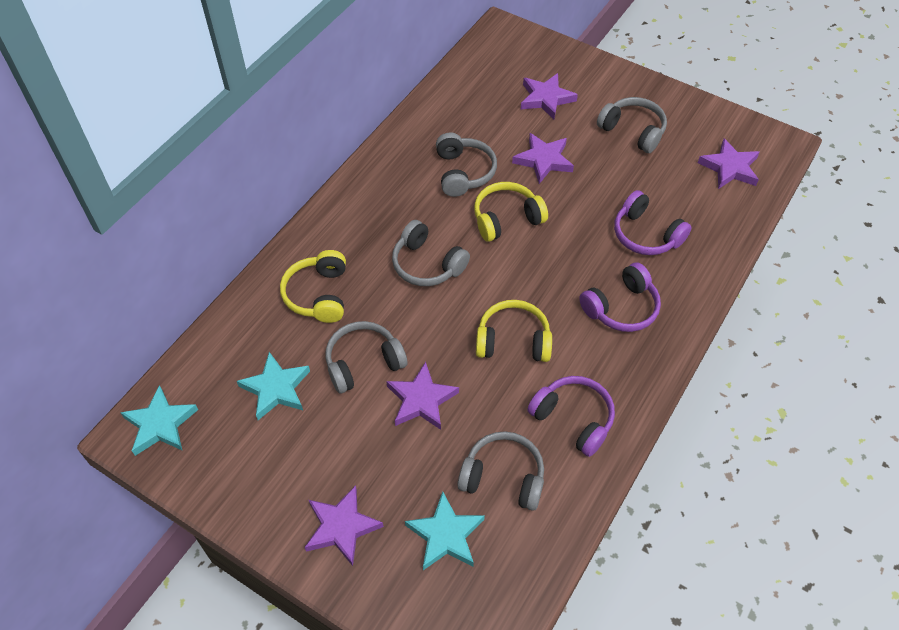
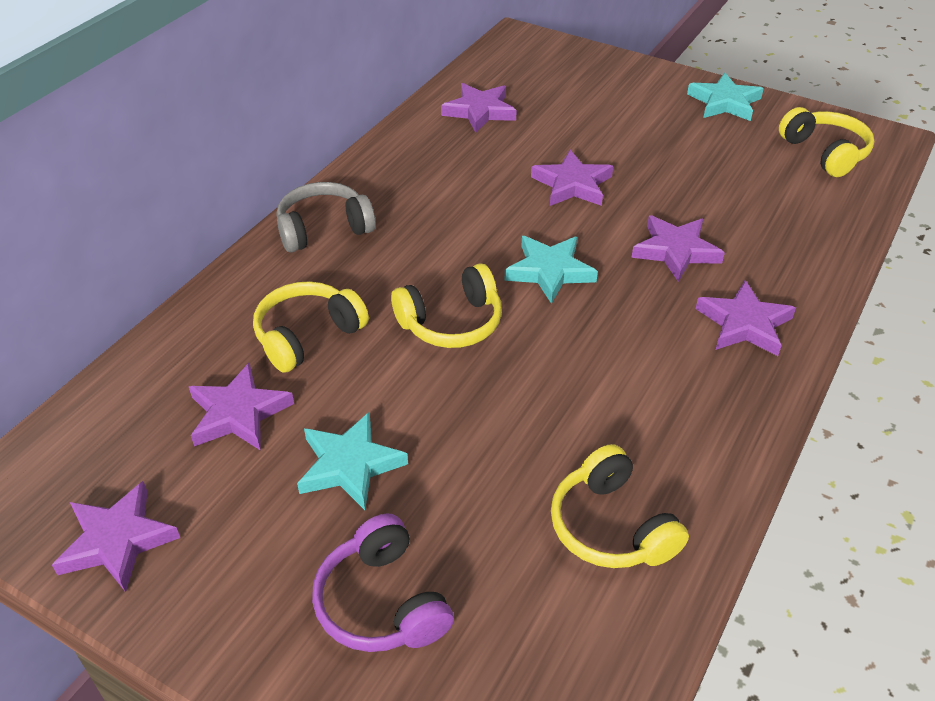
grey headphones: [325,321,408,393] [392,220,470,286] [436,133,497,197] [457,431,544,511] [597,97,667,153] = 5 -> [277,182,375,252] = 1
purple headphones: [527,376,615,457] [579,262,661,332] [614,190,692,255] = 3 -> [312,514,454,652] = 1
purple star: [304,485,384,566] [386,362,459,430] [512,133,574,184] [520,73,578,120] [698,138,759,189] = 5 -> [52,481,180,592] [189,363,294,450] [441,83,517,133] [531,150,613,206] [631,215,725,282] [696,280,796,356] = 6
yellow headphones: [280,250,346,323] [474,182,548,242] [476,300,552,362] = 3 -> [253,281,369,373] [391,264,502,348] [551,444,689,568] [779,107,874,177] = 4

